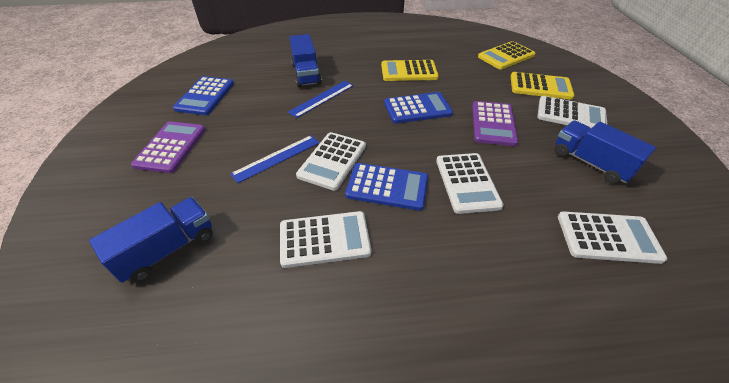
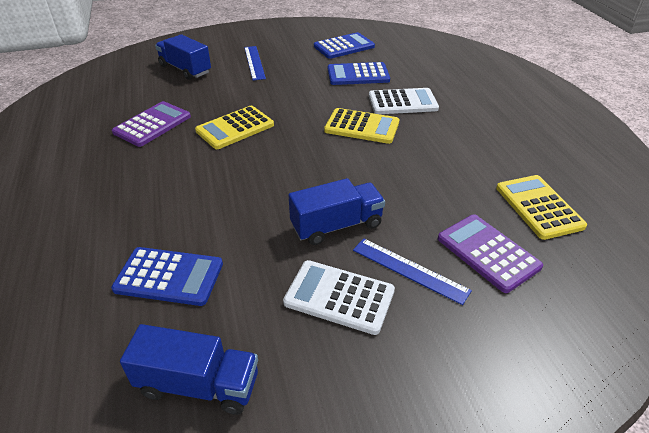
white calculator: [280,211,371,268] [296,132,366,191] [436,153,504,214] [537,96,608,128] [558,211,667,264] = 5 -> [283,260,395,335] [369,88,439,114] = 2

